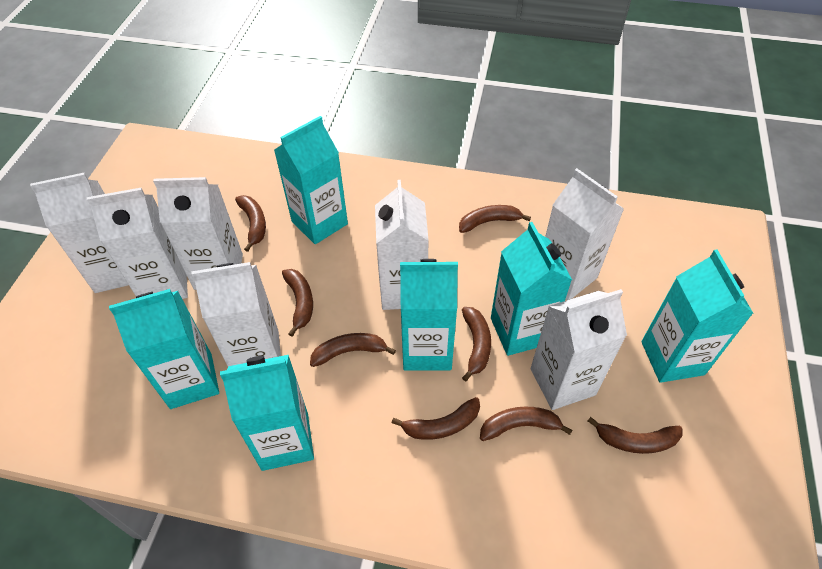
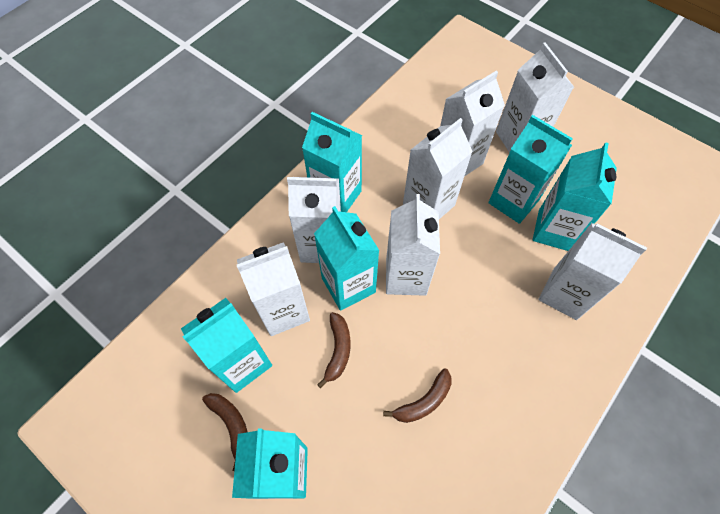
brown banana: [235,195,266,252] [282,269,313,337] [310,333,396,367] [392,397,480,440] [459,205,531,233] [462,307,491,381] [480,407,572,441] [588,417,683,454] = 8 -> [202,393,248,471] [317,312,350,388] [383,368,452,423] = 3

